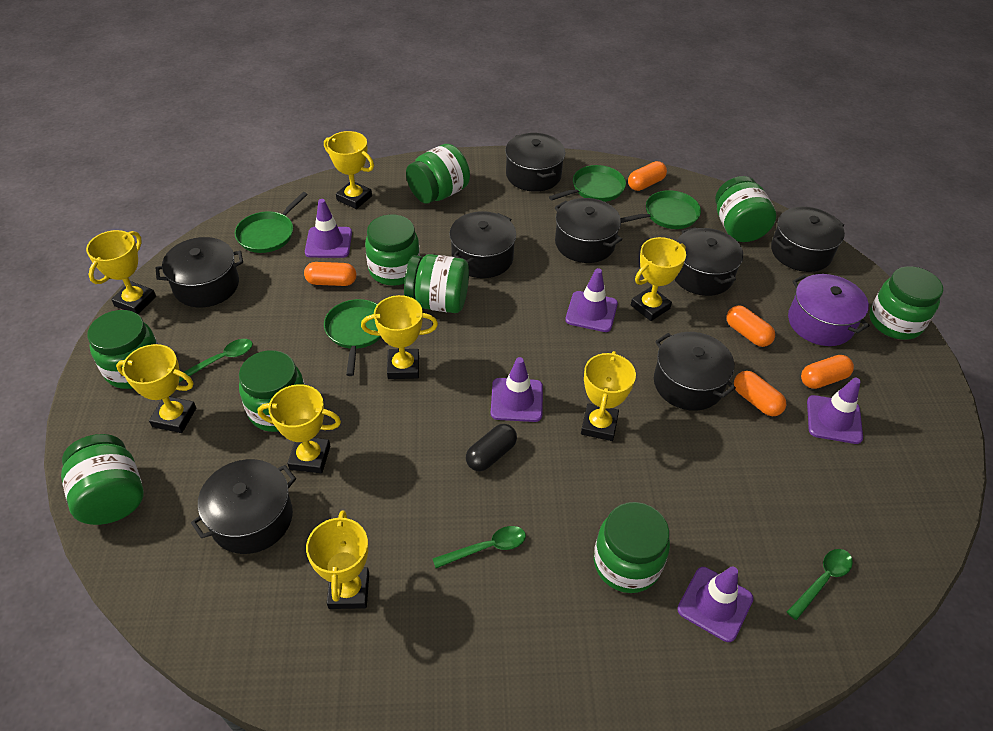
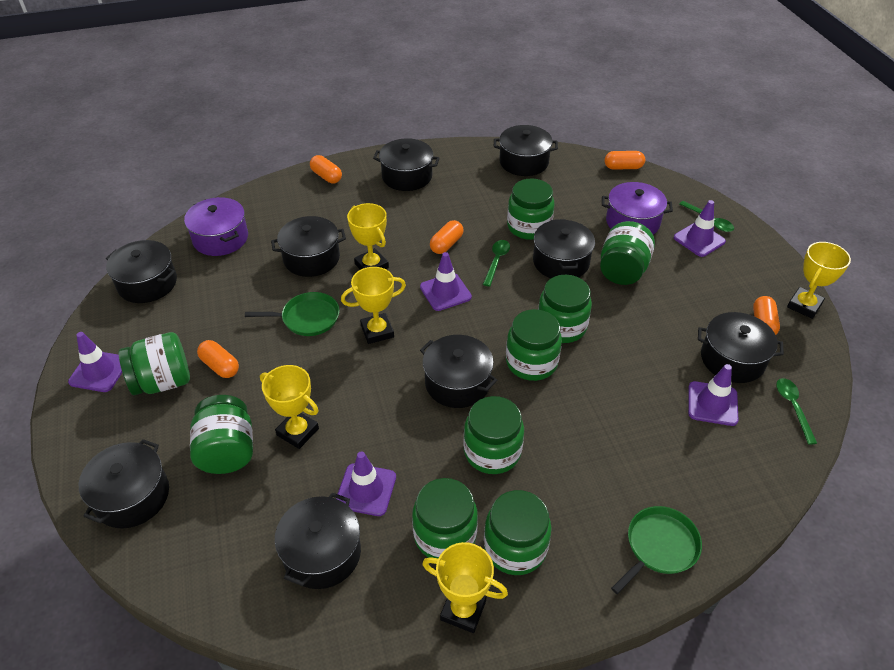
black capsule: [466,424,517,471] = 1 -> none = 0
black pot: [156,237,243,307] [191,459,296,554] [449,211,516,278] [505,133,565,192] [555,198,622,263] [654,332,736,411] [674,227,743,296] [771,207,845,272] = 8 -> [79,439,169,528] [106,240,177,303] [271,216,346,277] [275,492,361,589] [373,138,439,191] [420,335,497,408] [494,125,558,176] [533,219,595,278] [698,312,784,383] = 9
green pan: [235,192,308,253] [324,299,381,376] [549,165,626,202] [621,190,701,229] = 4 -> [245,292,340,336] [611,506,702,594] = 2
purple pot: [788,274,870,346] = 1 -> [184,197,248,256] [602,182,673,235] = 2
yellow trophy: [86,230,156,314] [116,344,196,433] [258,384,341,473] [306,510,369,609] [324,131,374,209] [361,295,438,379] [581,351,636,441] [631,237,686,321] = 8 -> [260,365,319,449] [341,267,406,344] [347,203,389,270] [422,542,508,633] [787,242,851,319] = 5

